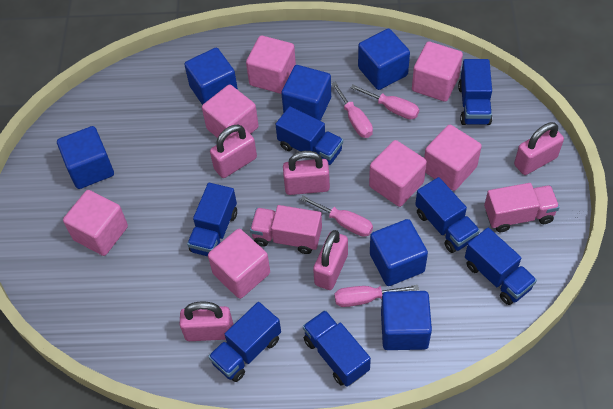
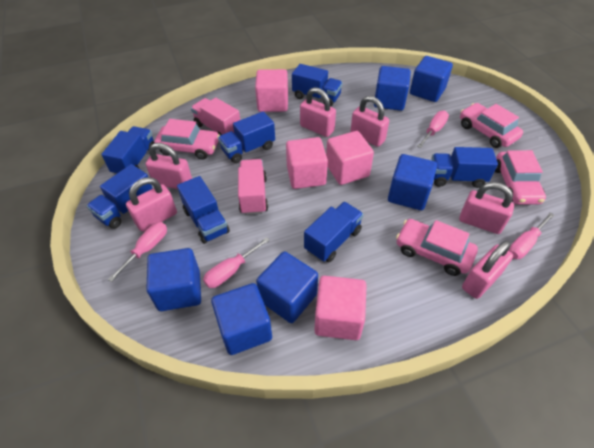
pink car: none = 0 -> [154,119,220,160] [396,219,478,276] [460,103,523,148] [495,150,546,205] = 4
pink cube: [63,190,128,256] [202,85,259,139] [208,229,270,299] [246,35,296,94] [369,140,427,207] [412,41,463,102] [424,125,482,191] = 7 -> [255,69,288,112] [286,137,328,189] [314,276,367,340] [326,131,374,185] = 4
pink padlock: [180,301,233,341] [210,125,257,178] [283,151,330,195] [313,230,348,290] [514,122,564,175] = 5 -> [126,177,177,232] [146,143,192,189] [300,87,336,137] [350,96,389,147] [459,182,514,234] [462,241,513,299] = 6

